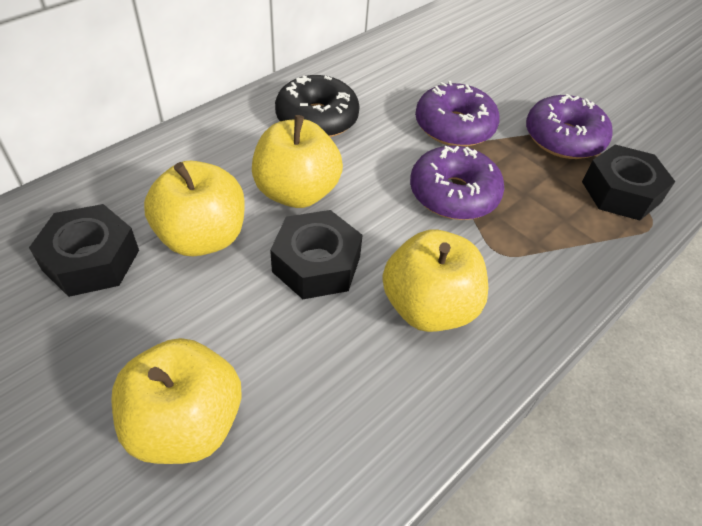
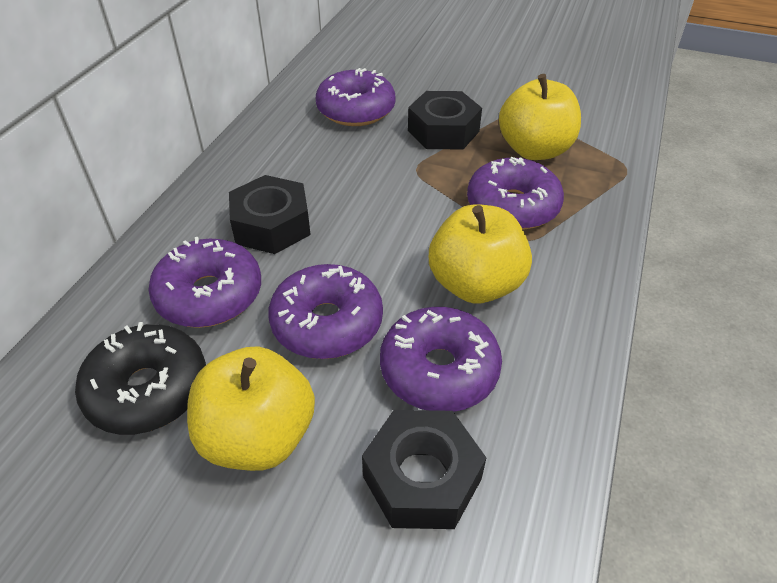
purple donut: [410,146,504,220] [415,81,500,147] [526,94,613,159] = 3 -> [148,237,261,328] [268,264,383,359] [316,68,396,126] [380,307,502,412] [467,157,564,230] = 5
yellow apple: [111,338,242,464] [144,161,245,256] [252,115,343,208] [382,230,488,332] = 4 -> [187,347,315,471] [429,204,532,304] [499,74,581,160] = 3

